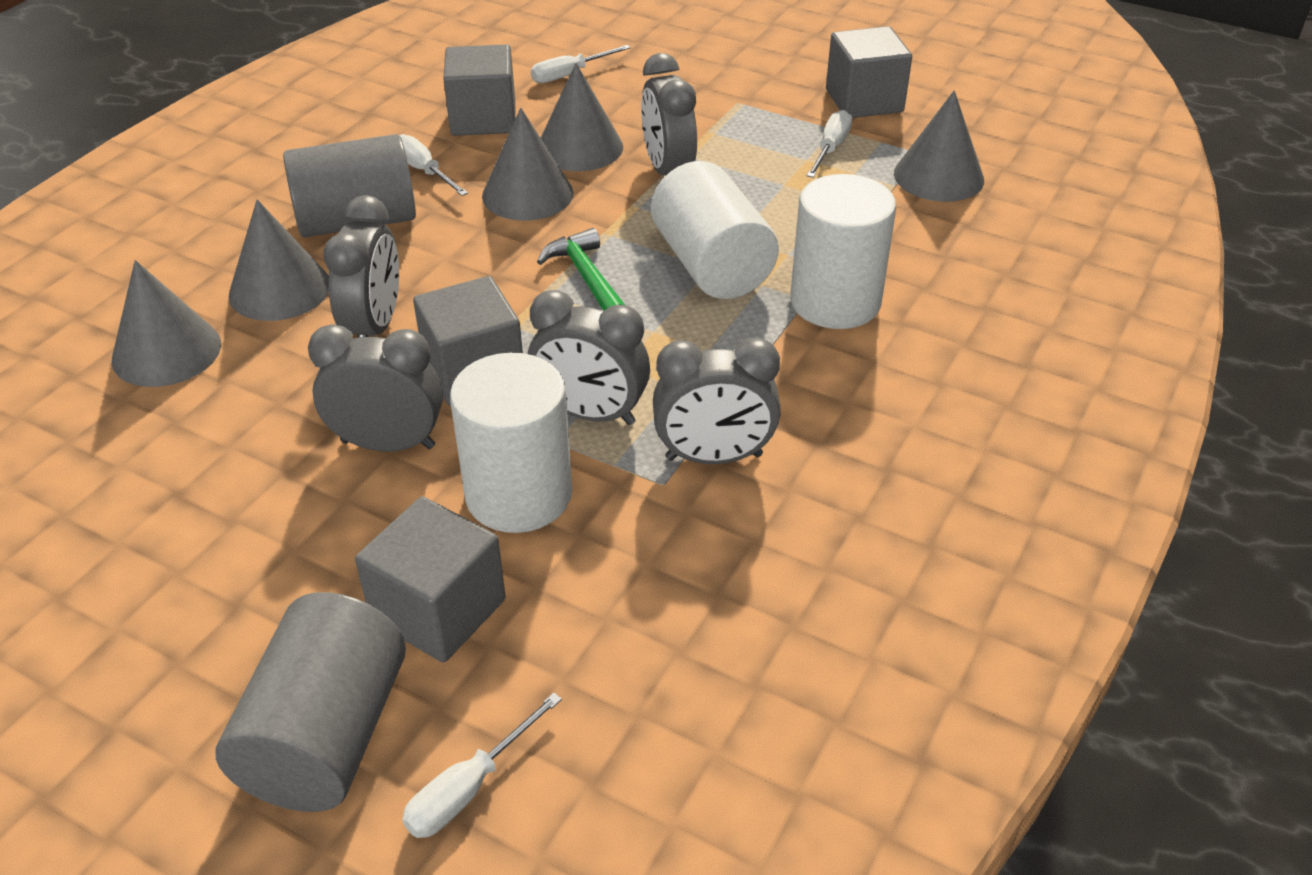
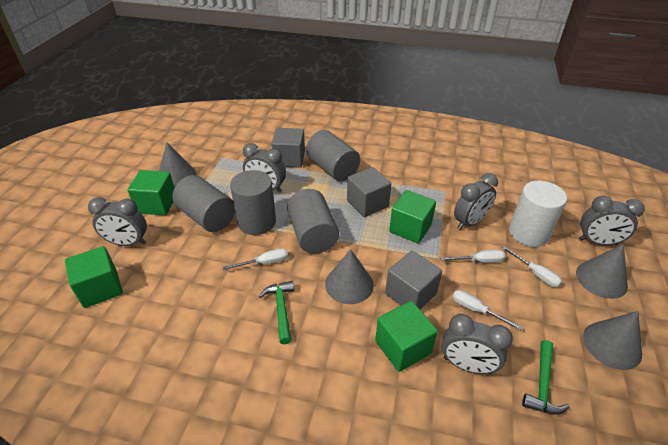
green cube: none = 0 -> [65,246,123,308] [127,170,175,215] [375,301,438,372] [389,190,436,244] = 4
green hammer: [537,228,625,311] = 1 -> [259,281,294,344] [522,340,570,415] = 2
grey cone: [111,260,221,387] [229,199,329,321] [482,108,574,221] [541,63,623,171] [894,91,984,202] = 5 -> [159,142,196,187] [325,249,374,304] [576,244,628,299] [583,311,642,370] = 4
grey cube: [355,497,506,662] [413,276,523,406] [443,44,516,136] [826,26,912,118] = 4 -> [271,128,305,168] [347,167,391,217] [385,250,442,309] = 3
grey cylinder: [215,592,406,812] [283,134,416,237] = 2 -> [172,175,235,232] [230,170,276,235] [287,189,339,254] [306,130,360,181] = 4
white cylinder: [450,353,572,533] [651,161,779,299] [790,174,896,329] = 3 -> [509,181,567,247] = 1

